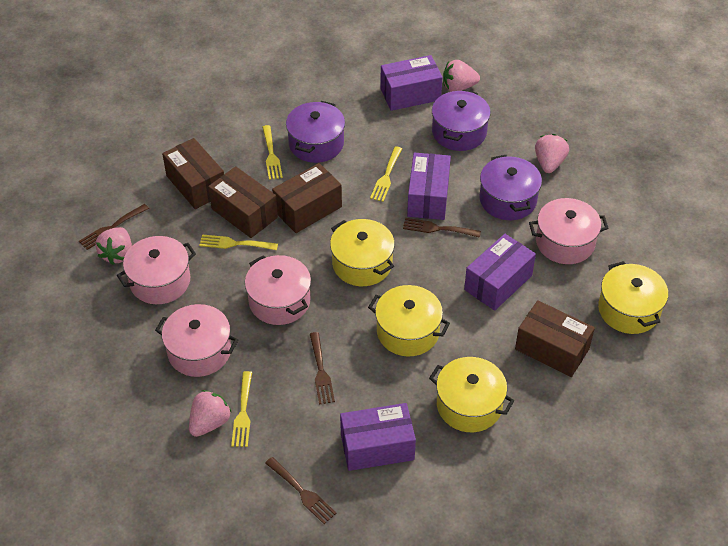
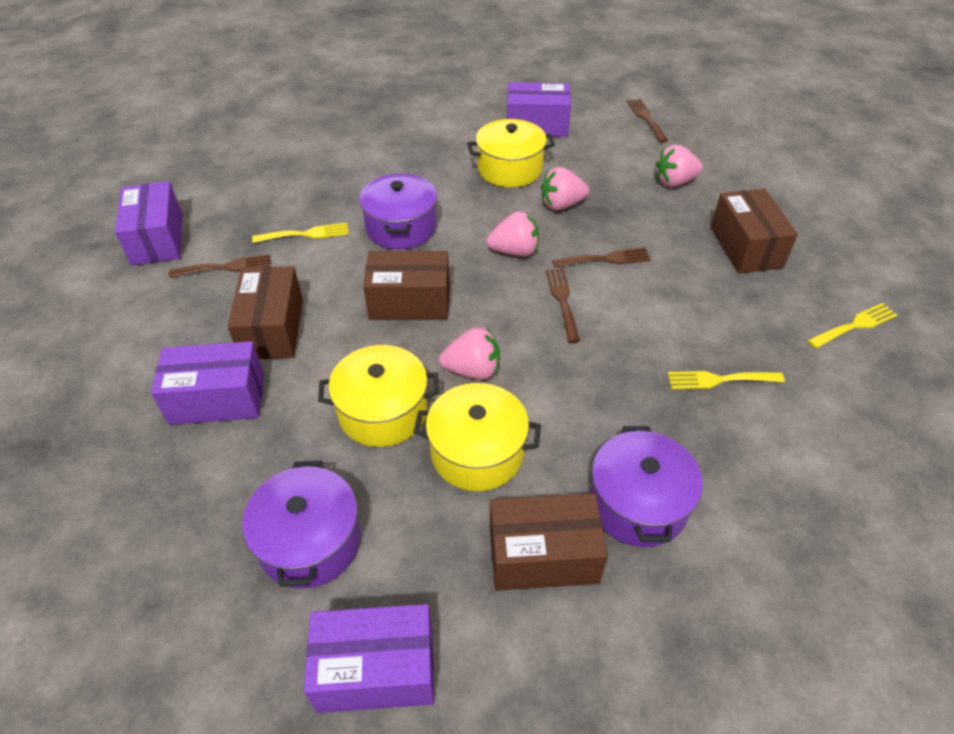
pink pot: [117,236,196,304] [155,304,238,377] [245,255,311,325] [529,198,608,264] = 4 -> none = 0
yellow fork: [199,234,278,250] [231,371,252,447] [262,125,283,180] [370,147,402,202] = 4 -> [252,223,349,243] [668,371,785,389] [807,303,897,349] = 3
yellow pot: [330,219,395,286] [368,285,450,356] [429,357,514,432] [598,261,668,334] = 4 -> [318,345,439,447] [413,383,541,491] [467,119,555,188] = 3

